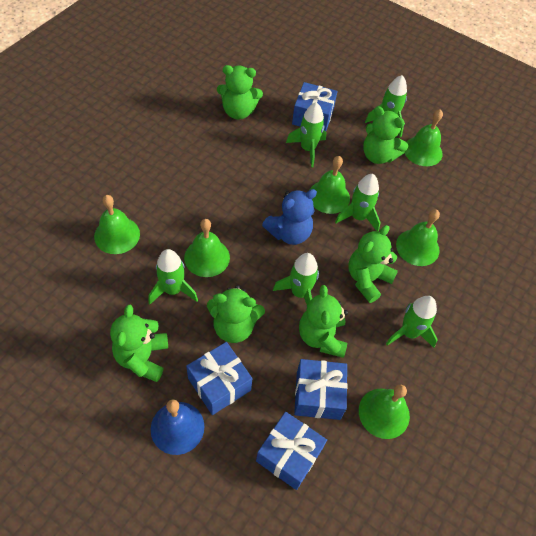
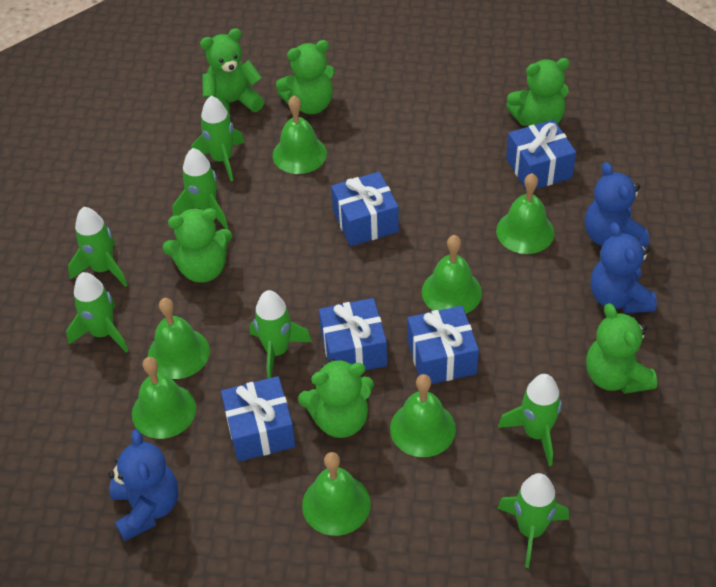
blue bell: [151,399,204,455] = 1 -> none = 0
blue gift: [186,342,253,415] [256,412,327,490] [292,82,337,131] [294,359,348,420] = 4 -> [221,376,296,462] [319,298,387,370] [331,172,399,246] [407,306,479,384] [506,120,576,189] = 5
blue teddy bear: [262,189,317,245] = 1 -> [108,429,178,541] [585,162,649,247] [591,222,657,313] = 3
green bell: [94,195,140,254] [184,219,230,277] [310,156,350,214] [359,385,410,439] [396,209,440,266] [405,109,443,166] = 6 -> [132,357,196,439] [148,298,210,379] [273,96,327,174] [302,452,371,536] [390,374,456,457] [422,235,482,314] [496,173,555,254] = 7
green rocket: [148,249,198,305] [273,253,319,306] [286,102,326,167] [335,174,381,232] [365,75,407,137] [386,296,438,348] = 6 -> [66,272,128,353] [68,207,127,287] [172,148,228,229] [191,96,244,181] [250,290,312,379] [498,374,562,466] [498,473,569,568] = 7

